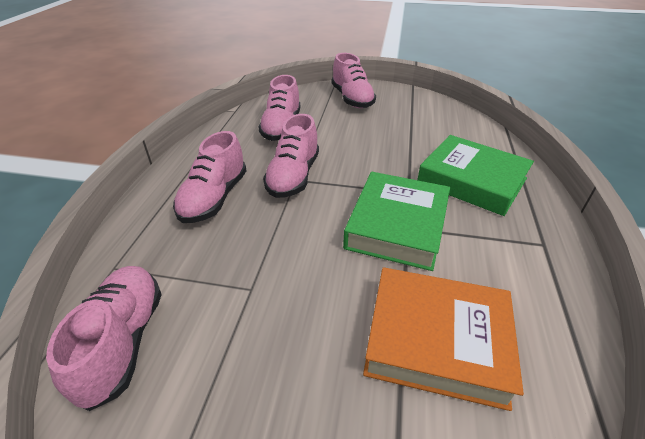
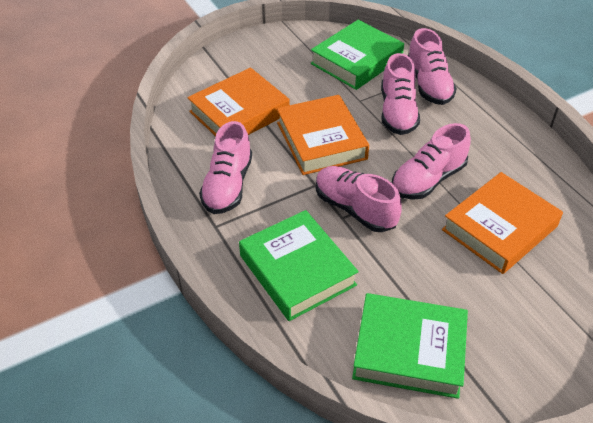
green book: [343,172,450,271] [417,135,534,216] = 2 -> [239,210,359,321] [311,20,404,90] [352,293,468,399] = 3
orange book: [363,267,524,411] = 1 -> [187,68,289,136] [277,95,369,175] [442,172,563,274] = 3

